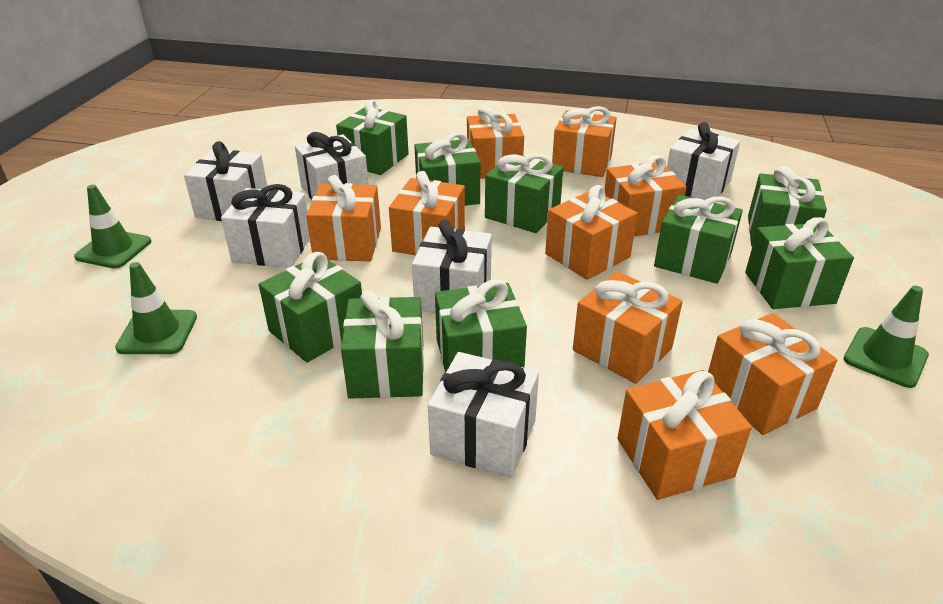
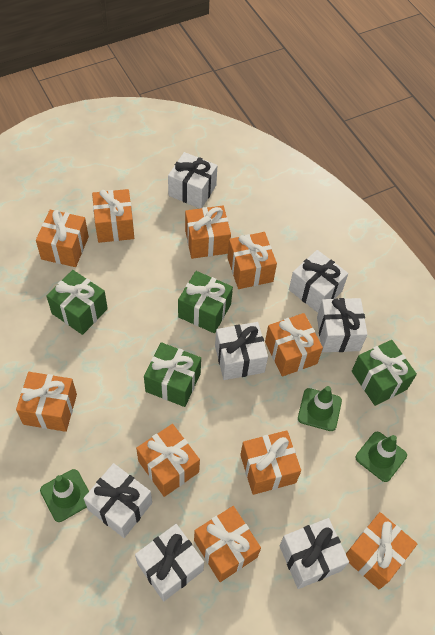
green gift: [259,252,362,363] [336,99,409,175] [341,290,424,399] [414,132,480,206] [435,279,527,373] [485,154,563,233] [654,195,743,284] [745,217,854,309] [748,166,827,246] = 9 -> [46,270,108,335] [144,342,201,407] [178,271,233,333] [352,340,417,406] = 4
orange gift: [306,175,381,262] [389,171,465,255] [467,106,524,179] [545,185,637,280] [552,106,617,177] [573,271,683,384] [604,155,687,236] [617,370,752,500] [708,313,837,435] = 9 -> [16,372,77,432] [36,210,89,267] [92,189,134,243] [136,424,200,497] [185,206,231,259] [194,506,261,582] [227,232,277,289] [240,430,301,495] [265,313,323,377] [346,512,417,590] = 10
white gift: [184,141,267,221] [221,184,310,268] [295,132,369,200] [412,220,492,313] [428,352,539,478] [667,122,740,200] = 6 -> [84,463,152,538] [135,524,204,602] [168,152,217,208] [215,322,268,380] [279,518,349,589] [289,250,348,313] [317,298,368,352] = 7

